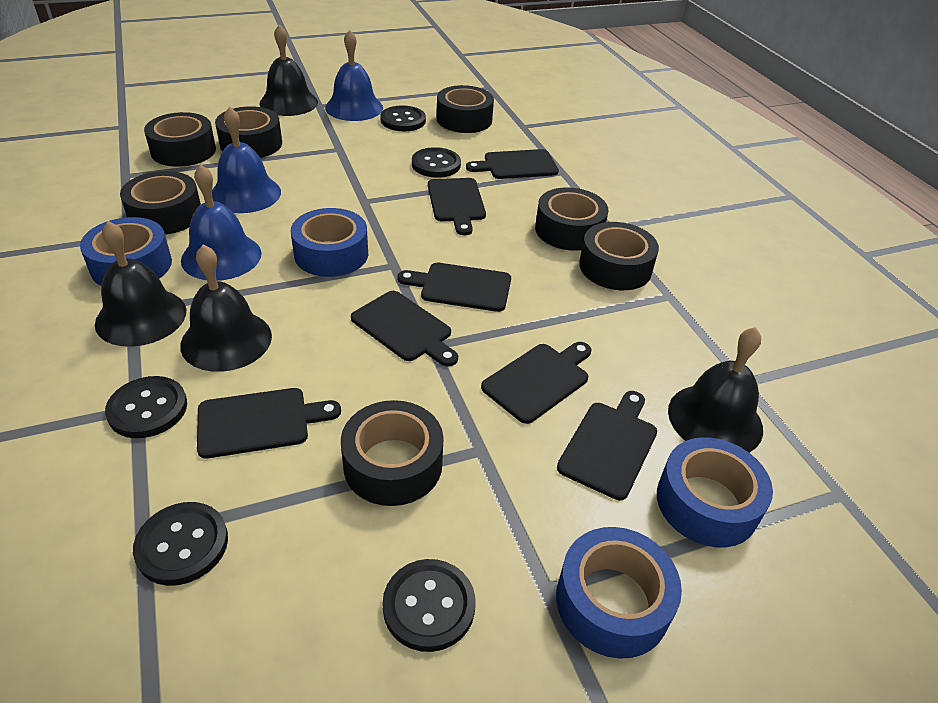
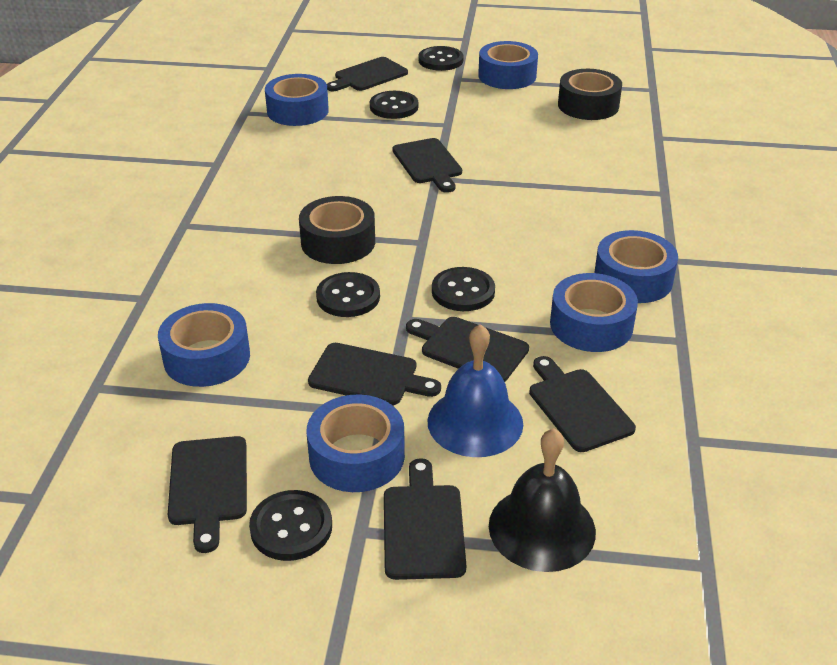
black bell: [95,221,186,347] [180,245,272,372] [259,25,318,116] [668,327,763,453] = 4 -> [489,428,596,572] = 1
black tape: [120,171,201,235] [144,112,216,167] [215,106,282,158] [341,400,444,506] [437,85,494,133] [535,187,608,251] [579,222,659,290] = 7 -> [299,196,375,264] [558,69,622,120] = 2
blue bell: [181,164,262,281] [212,106,281,213] [325,30,383,121] = 3 -> [428,324,523,457] = 1
blue tape: [80,217,172,286] [291,208,368,277] [556,527,682,659] [657,437,773,547] = 4 -> [158,303,250,387] [265,74,329,126] [306,394,405,492] [478,41,538,89] [550,273,638,352] [594,230,678,303] = 6

